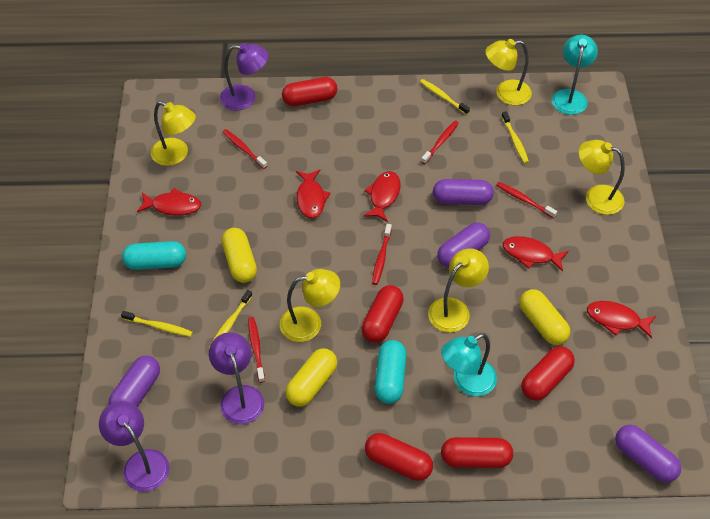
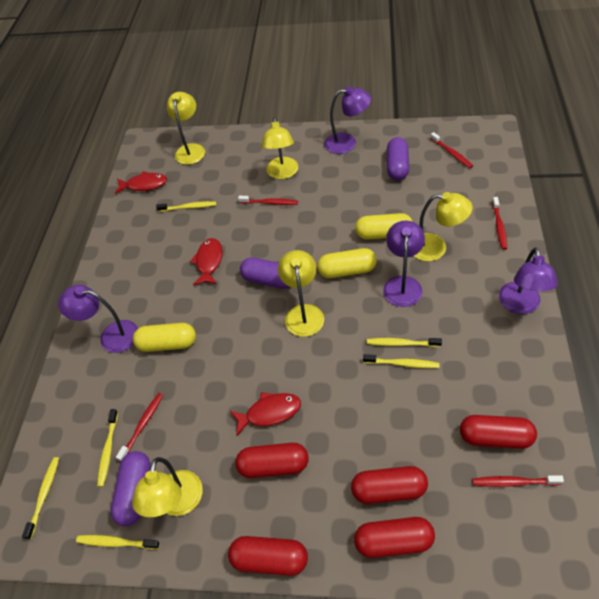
purple capsule: [108,356,160,407] [433,179,494,205] [437,223,490,268] [615,425,681,483] = 4 -> [111,451,150,526] [240,257,290,289] [387,137,409,180] = 3
purple lamp: [99,401,170,492] [209,332,264,424] [220,43,269,110] = 3 -> [58,285,138,353] [324,86,371,154] [383,220,425,307] [499,247,558,314] = 4
red fish: [137,188,201,216] [296,169,331,218] [363,171,400,222] [503,236,569,272] [587,301,656,338] = 5 -> [115,171,167,194] [190,238,222,285] [230,392,301,436] = 3
turquoise capsule: [122,241,186,270] [375,340,407,404] = 2 -> none = 0
turquoise lamp: [441,333,497,396] [552,35,598,115] = 2 -> none = 0
yellow toothbrush: [121,311,193,337] [209,290,253,348] [420,79,470,115] [501,111,529,164] = 4 -> [22,457,59,539] [76,535,160,549] [97,409,118,487] [156,201,216,212] [363,354,439,368] [367,338,442,347] = 6

